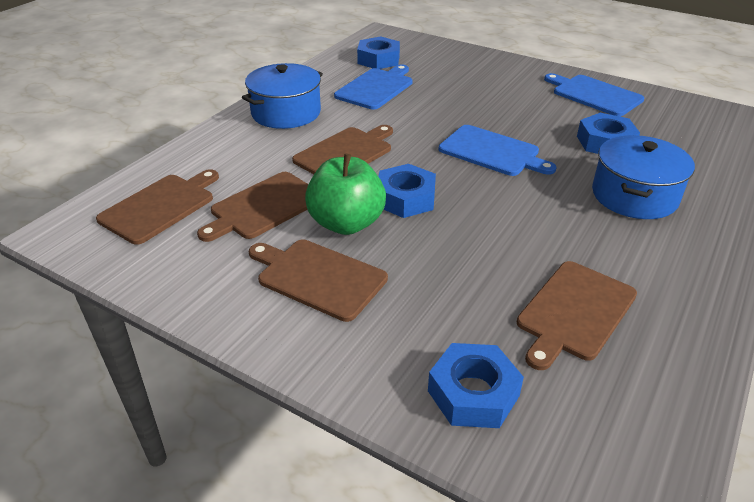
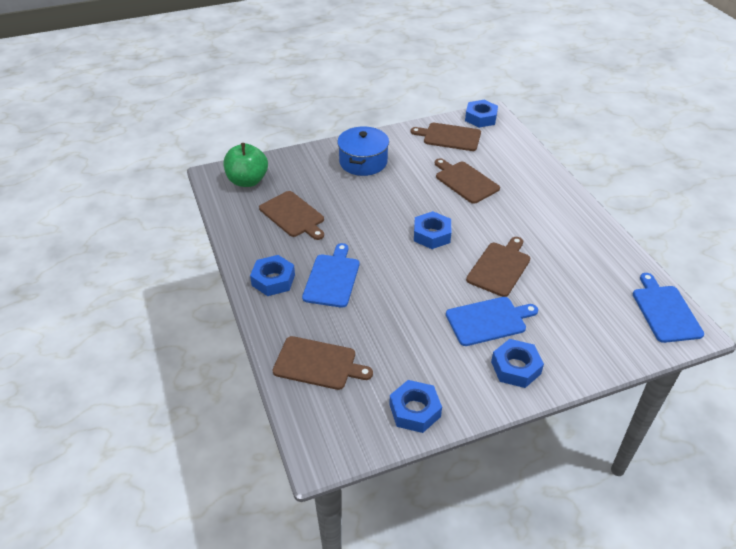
blue nut: [357,36,400,69] [378,164,436,218] [428,343,524,428] [577,113,640,154] = 4 -> [250,255,295,296] [389,380,442,433] [414,211,451,249] [465,100,498,128] [491,339,544,388] = 5
blue pot: [242,63,323,129] [592,135,695,219] = 2 -> [337,126,389,176] = 1

